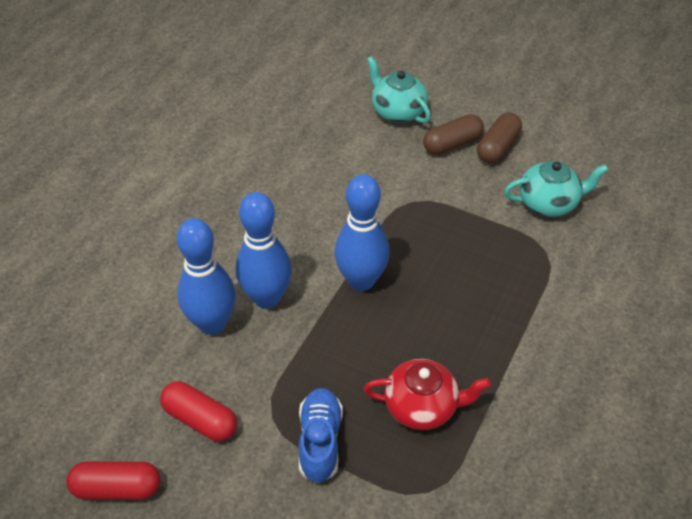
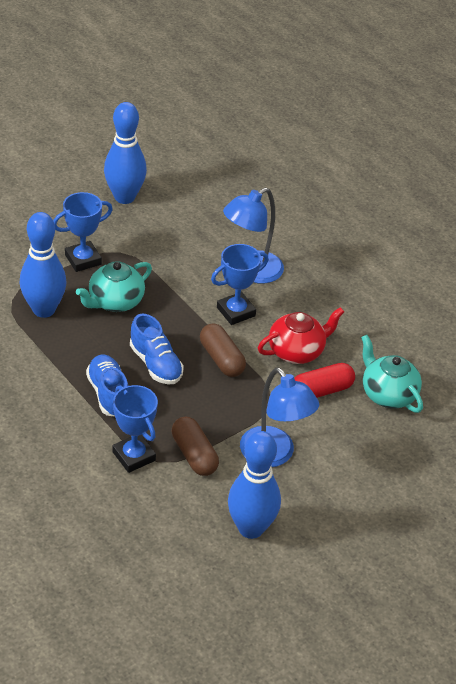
blue lamp: none = 0 -> [223,188,284,284] [240,368,319,467] = 2
blue shoe: [298,388,343,483] = 1 -> [86,354,128,417] [130,314,184,384] = 2
blue trophy: none = 0 -> [53,192,113,272] [112,385,158,473] [211,244,269,325] = 3
red capsule: [66,461,160,500] [160,381,237,441] = 2 -> [294,363,355,398] = 1

